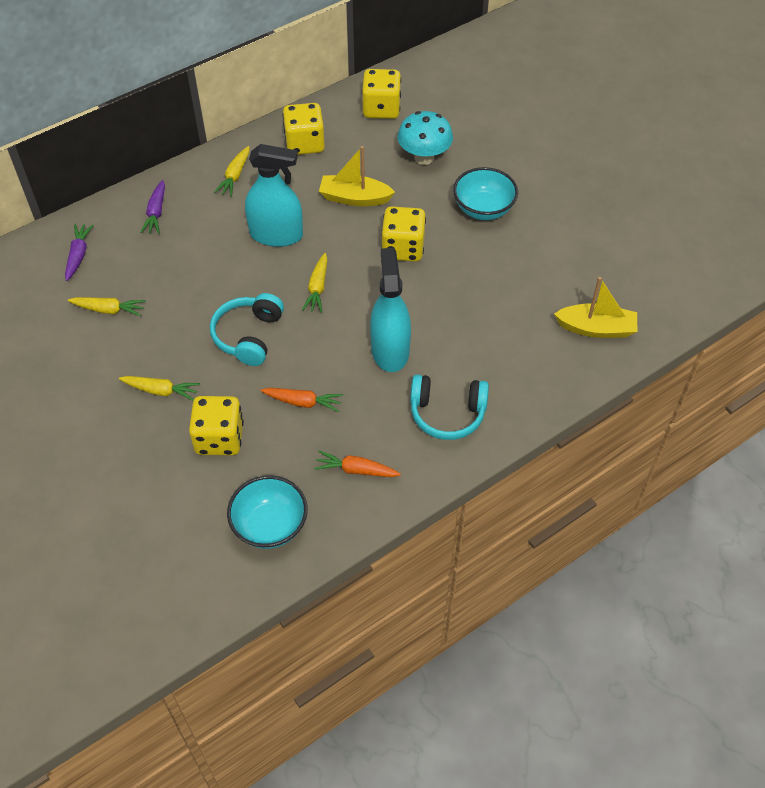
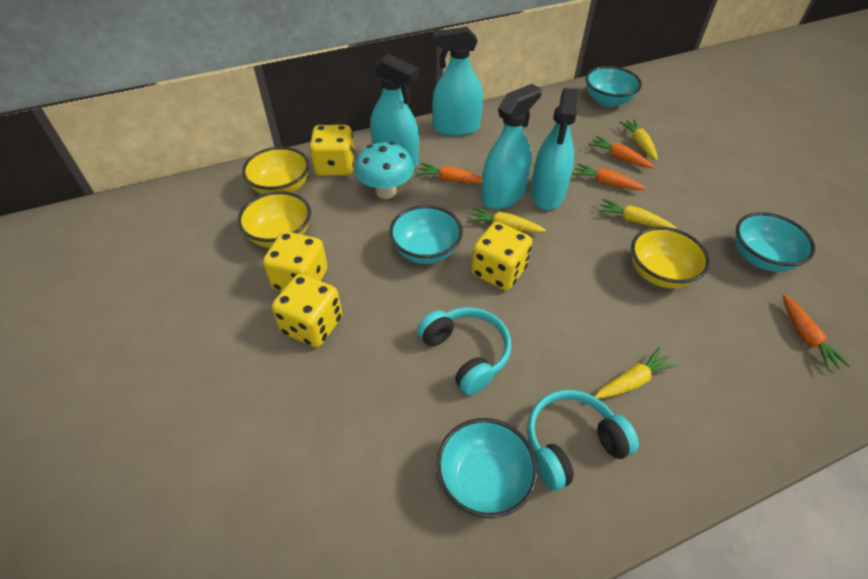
orange carrot: [261,388,343,412] [314,450,401,477] = 2 -> [416,163,482,184] [573,163,646,190] [588,136,654,168] [783,295,850,371] = 4
purple carrot: [65,224,94,281] [140,180,165,234] = 2 -> none = 0
turquoise bowl: [227,475,308,549] [453,167,518,220] = 2 -> [389,205,463,264] [436,418,538,518] [586,66,642,107] [735,212,815,272] = 4
turquoise spray bottle: [245,144,303,247] [370,248,411,372] = 2 -> [370,54,419,168] [432,27,483,136] [481,84,542,209] [531,88,578,210] = 4
yellow boat: [319,146,395,206] [554,277,637,338] = 2 -> none = 0
yellow bowl: none = 0 -> [238,191,311,248] [242,147,309,194] [631,227,710,289] = 3

